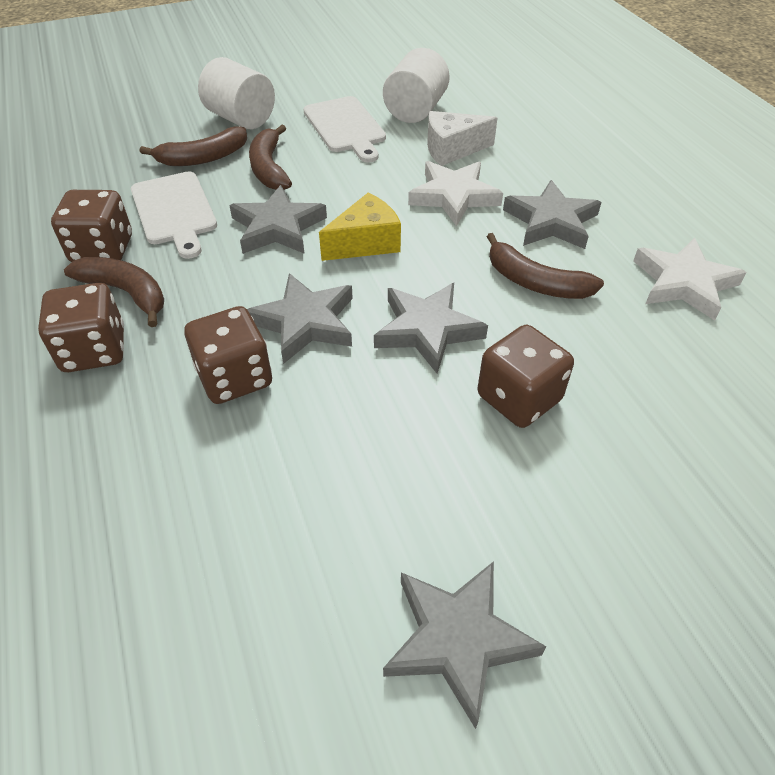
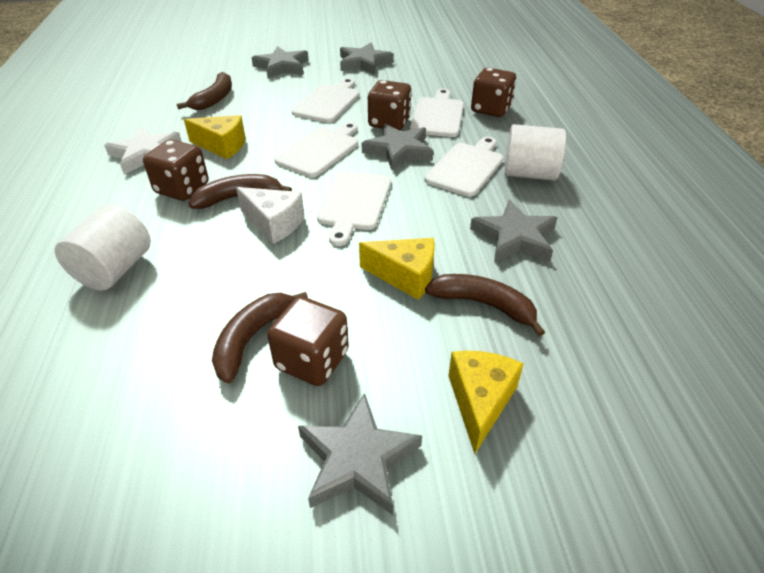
white cutting board: [131,171,217,259] [304,96,386,163] = 2 -> [275,122,358,177] [292,78,360,123] [317,171,391,246] [410,89,464,137] [424,137,504,197] = 5
white star: [408,161,503,226] [633,238,747,321] = 2 -> [104,126,182,174] = 1
yellow cheese: [319,193,401,261] = 1 -> [184,115,246,159] [359,238,435,300] [448,351,524,454] = 3

